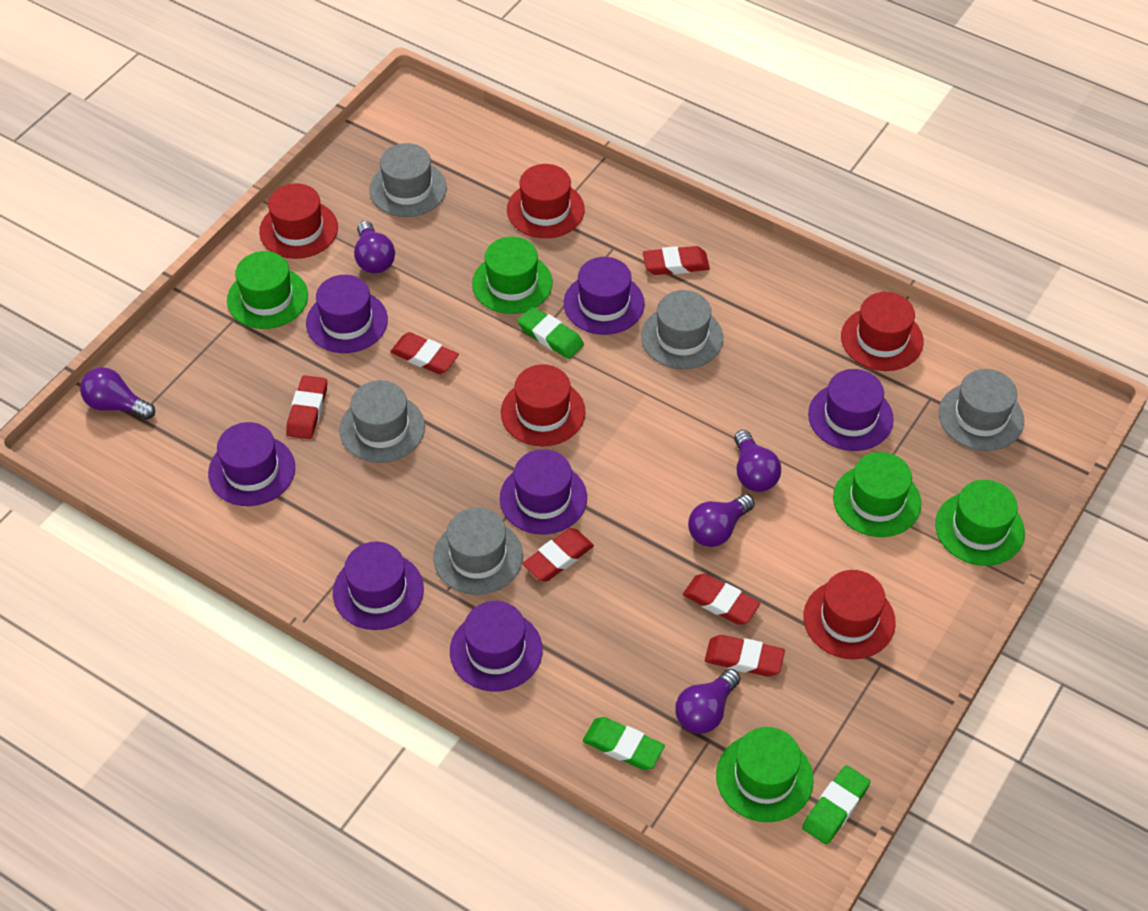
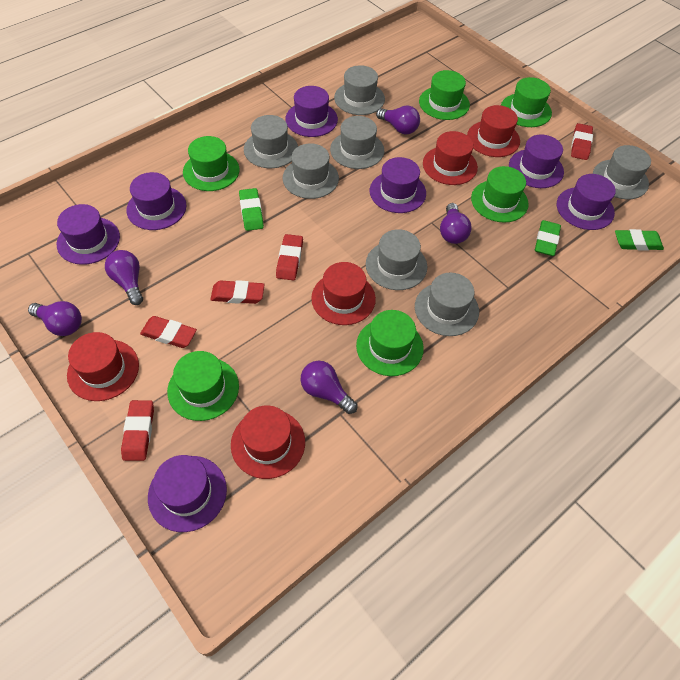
green hat: [227,251,308,329] [472,237,552,314] [716,727,813,822] [833,452,921,537] [935,480,1025,566] = 5 -> [167,351,239,421] [183,136,240,191] [356,310,424,376] [419,70,470,120] [471,166,529,222] [501,77,552,127] = 6
grey hat: [339,380,425,463] [369,143,447,217] [433,508,523,595] [641,290,723,369] [939,369,1024,451] = 5 -> [244,115,298,168] [283,143,339,199] [330,116,384,169] [334,65,385,115] [366,229,427,290] [415,273,479,336] [593,145,651,199] = 7
red eraser: [286,375,327,439] [390,332,459,374] [523,528,594,582] [643,246,710,275] [683,574,760,625] [705,635,785,677] = 6 -> [121,400,154,461] [140,316,197,348] [210,280,265,304] [276,234,303,280] [571,123,593,160] = 5

